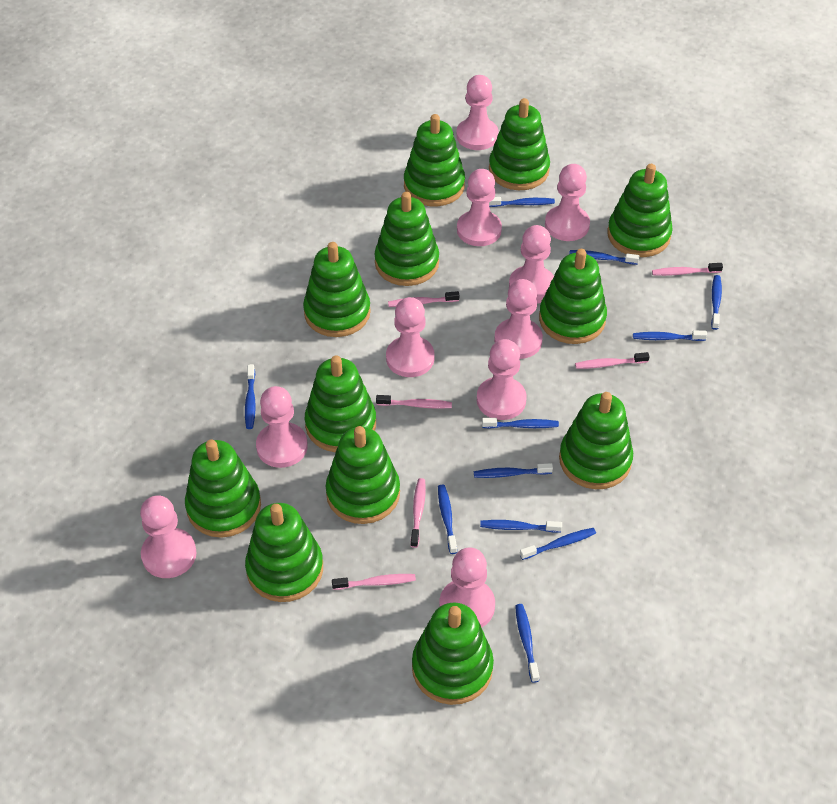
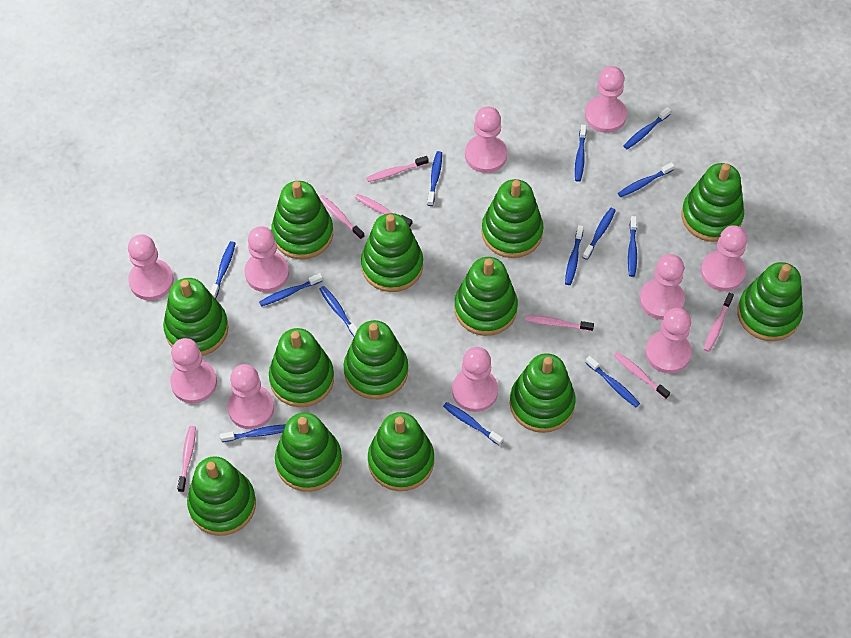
blue toothbrush: [245,364,256,429] [438,484,457,554] [474,463,553,478] [480,520,562,533] [482,418,559,429] [489,197,555,207] [515,604,540,683] [520,528,596,560] [569,250,640,265] [633,331,707,341] [711,275,722,330] = 11 -> [210,241,236,299] [220,425,286,442] [259,273,323,307] [320,286,358,336] [427,151,442,206] [443,402,503,446] [565,225,584,285] [575,125,586,182] [582,208,616,260] [585,356,640,407] [618,162,675,197] [623,107,671,149] [628,216,637,277] = 13
green stacking toy: [185,439,261,538] [245,503,323,602] [303,242,371,337] [305,355,376,452] [325,426,400,524] [374,192,439,286] [404,114,465,206] [412,602,494,705] [489,98,550,190] [539,249,607,344] [559,392,633,489] [607,164,673,257] = 12 -> [163,278,229,356] [187,456,256,536] [269,328,334,407] [271,181,333,260] [275,412,342,492] [344,320,408,399] [361,213,423,292] [368,412,434,491] [454,257,518,336] [482,179,544,258] [510,353,576,433] [681,163,744,242] [737,262,803,341] = 13
pink toothbrush: [332,574,416,590] [376,395,452,409] [388,291,459,307] [410,478,426,548] [575,352,650,369] [652,263,723,276] = 6 -> [177,426,196,492] [319,195,365,240] [355,194,413,227] [366,156,428,182] [525,315,594,332] [614,352,670,399] [704,293,734,352] = 7

